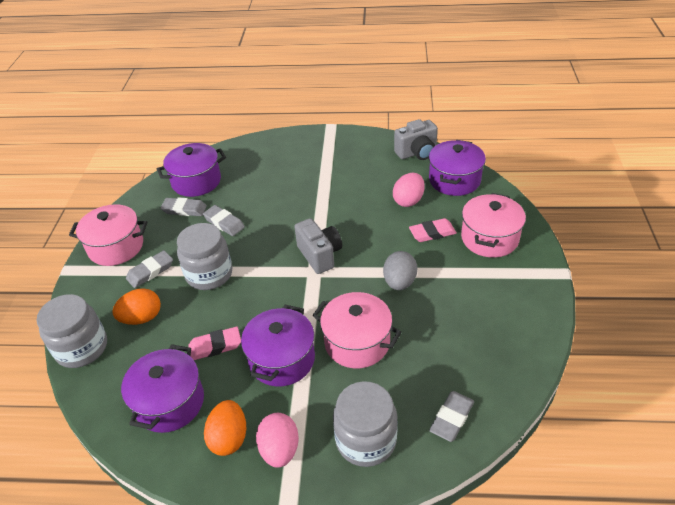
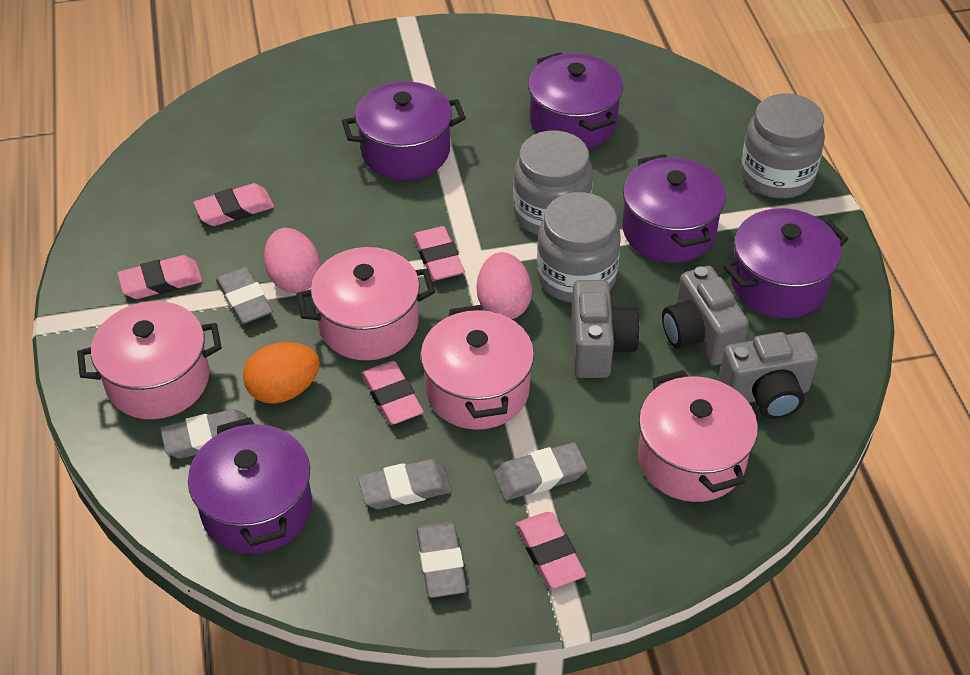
grey camera: [294,218,342,274] [394,119,438,160] = 2 -> [571,280,640,378] [662,266,749,365] [718,332,818,419] = 3
grey egg: [383,251,418,290] = 1 -> none = 0
grey eraser: [126,250,173,288] [161,197,207,216] [203,205,245,236] [429,391,474,442] = 4 -> [160,409,248,459] [216,267,273,324] [358,459,452,509] [416,521,467,598] [494,442,587,500] = 5
orange egg: [112,288,161,325] [204,400,246,456] = 2 -> [243,342,320,404] = 1
pink eraser: [188,327,241,360] [409,218,457,242] = 2 -> [117,255,203,299] [193,183,274,226] [362,361,424,425] [413,226,465,281] [516,512,586,589] = 5
pink pot: [69,204,147,266] [313,292,402,369] [461,193,526,258] = 3 -> [77,301,222,419] [296,247,435,360] [421,305,534,430] [638,370,758,502] = 4
purple pot: [121,344,204,433] [157,143,226,197] [241,305,315,386] [429,140,486,196] = 4 -> [188,417,312,554] [342,81,466,180] [528,52,623,148] [622,154,726,263] [723,208,848,318] = 5

